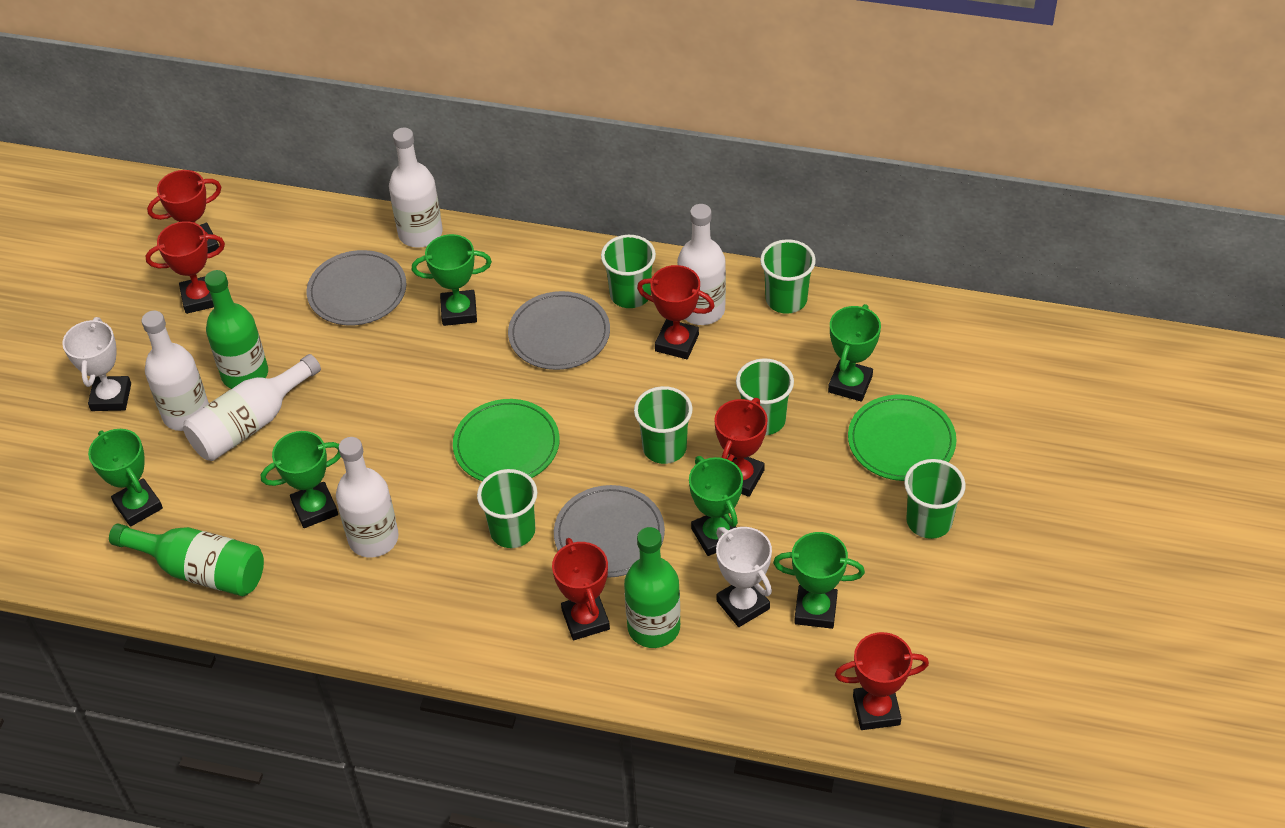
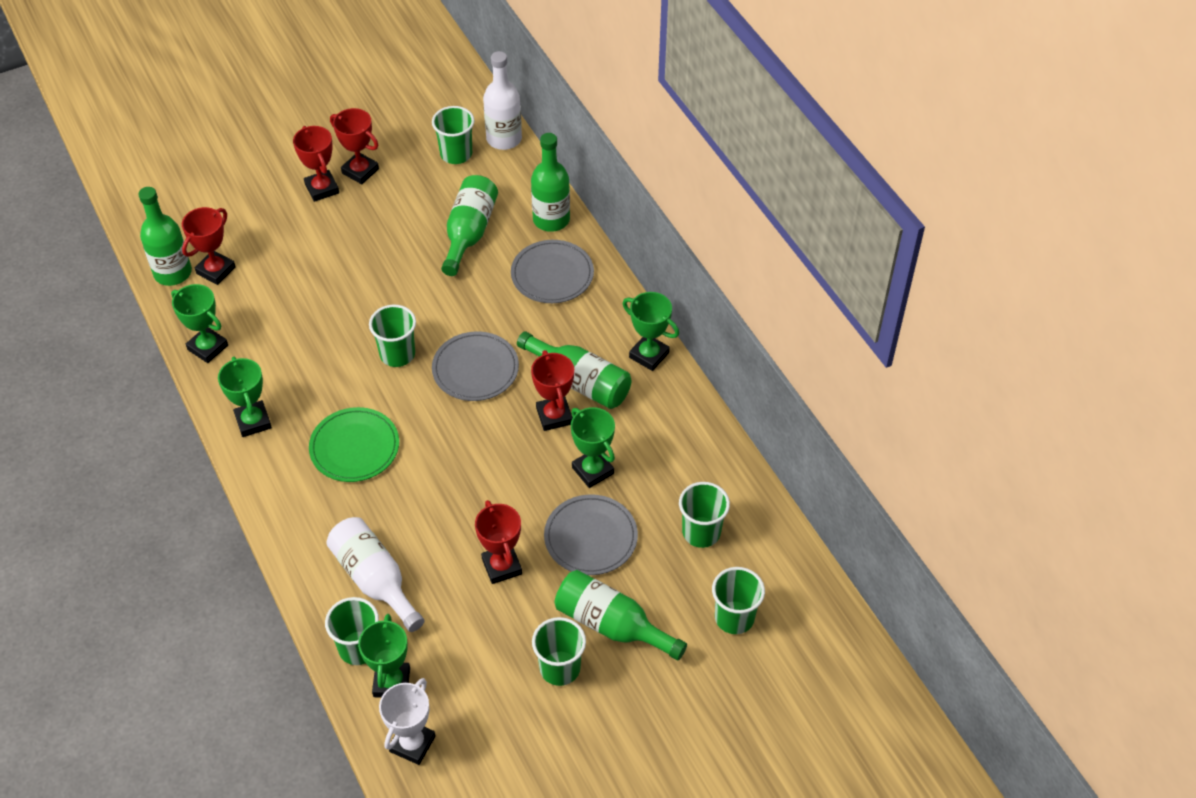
green bottle: [109,524,264,596] [205,270,268,389] [624,527,680,648] = 3 -> [138,187,192,286] [441,175,498,276] [517,331,631,409] [531,133,570,232] [555,570,687,660] = 5
green plate: [453,399,560,481] [848,395,956,481] = 2 -> [309,407,399,482] = 1
green trophy: [88,429,163,527] [261,431,341,528] [412,234,492,326] [689,456,743,556] [773,532,865,629] [828,304,881,402] = 6 -> [171,284,228,363] [218,357,272,437] [358,614,410,698] [571,407,615,488] [623,292,679,371] = 5
red trophy: [145,221,225,314] [147,170,221,253] [552,538,610,640] [637,265,715,359] [714,398,768,497] [835,632,929,730] = 6 -> [182,207,236,285] [293,126,339,202] [330,108,379,184] [475,500,522,584] [531,350,574,431] = 5
white bottle: [141,311,209,431] [183,354,321,461] [336,437,399,557] [389,128,443,248] [677,204,726,325] = 5 -> [326,517,424,632] [483,51,522,150] = 2
white trophy: [62,317,131,411] [716,527,772,627] = 2 -> [379,678,435,765] = 1

